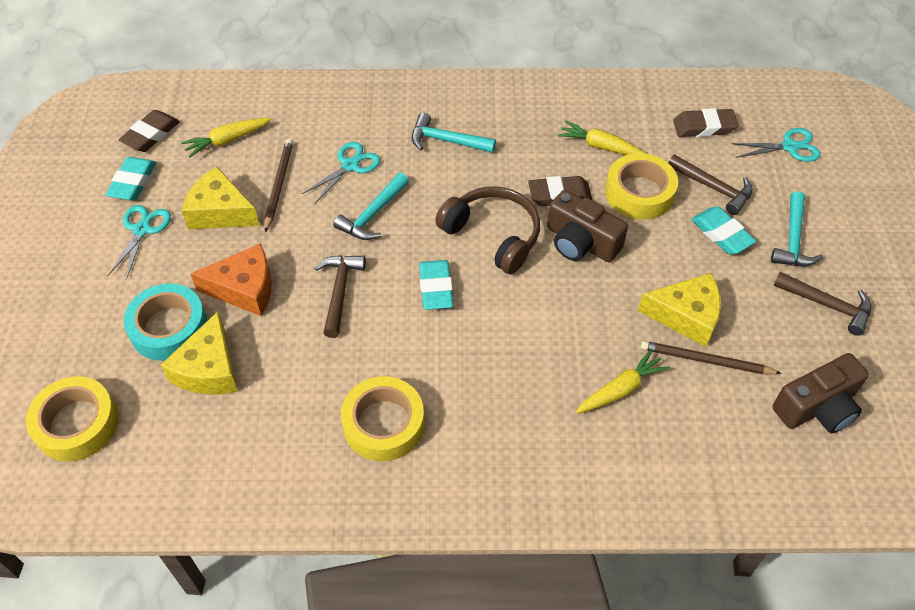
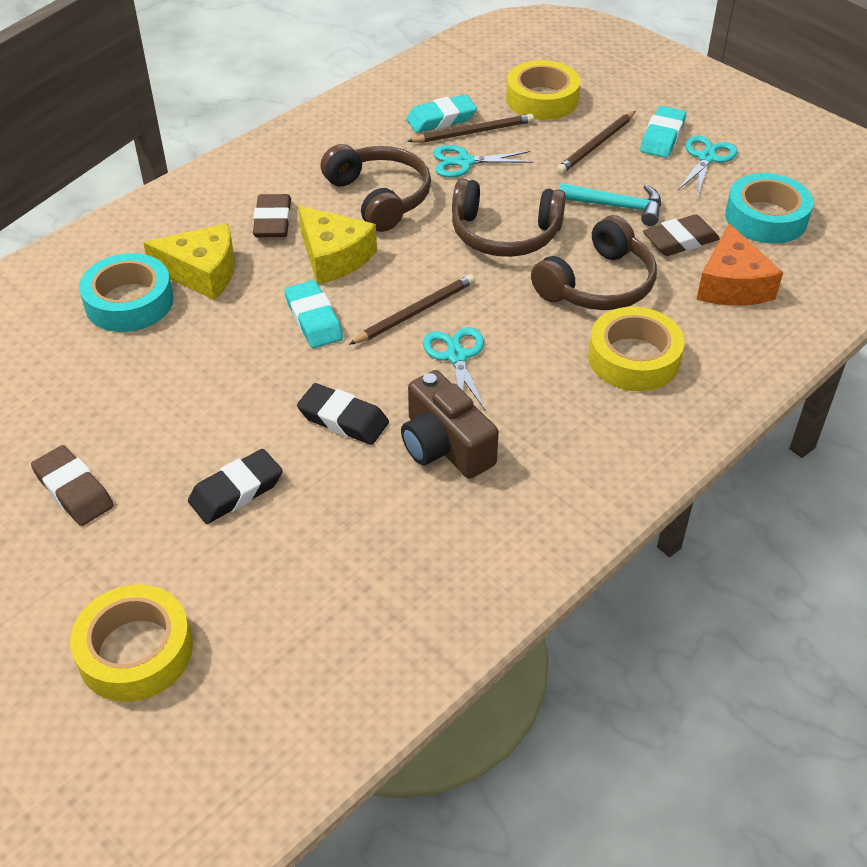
black eraser: none = 0 -> [188,449,283,524] [297,383,389,445] = 2
brown camera: [547,190,628,262] [773,353,869,434] = 2 -> [401,370,499,479] = 1
brown hammer: [314,255,366,338] [668,155,753,215] [773,272,871,336] = 3 -> none = 0
brown headphones: [435,186,540,274] = 1 -> [321,144,431,232] [452,179,566,257] [531,215,657,310] = 3
brown pencil: [265,139,293,232] [640,341,782,374] = 2 -> [349,274,475,345] [407,114,534,143] [556,111,636,174] = 3
turquoise hammer: [333,173,409,240] [411,113,496,153] [771,191,823,266] = 3 -> [559,183,661,226] = 1
turquoise tape: [124,284,207,361] = 1 -> [79,253,174,332] [725,173,813,244] = 2
yellow carrot: [181,118,271,158] [558,120,646,155] [576,349,670,413] = 3 -> none = 0
yellow cheese: [161,311,238,395] [182,166,260,229] [638,273,721,347] = 3 -> [143,223,235,300] [298,206,377,284] = 2

